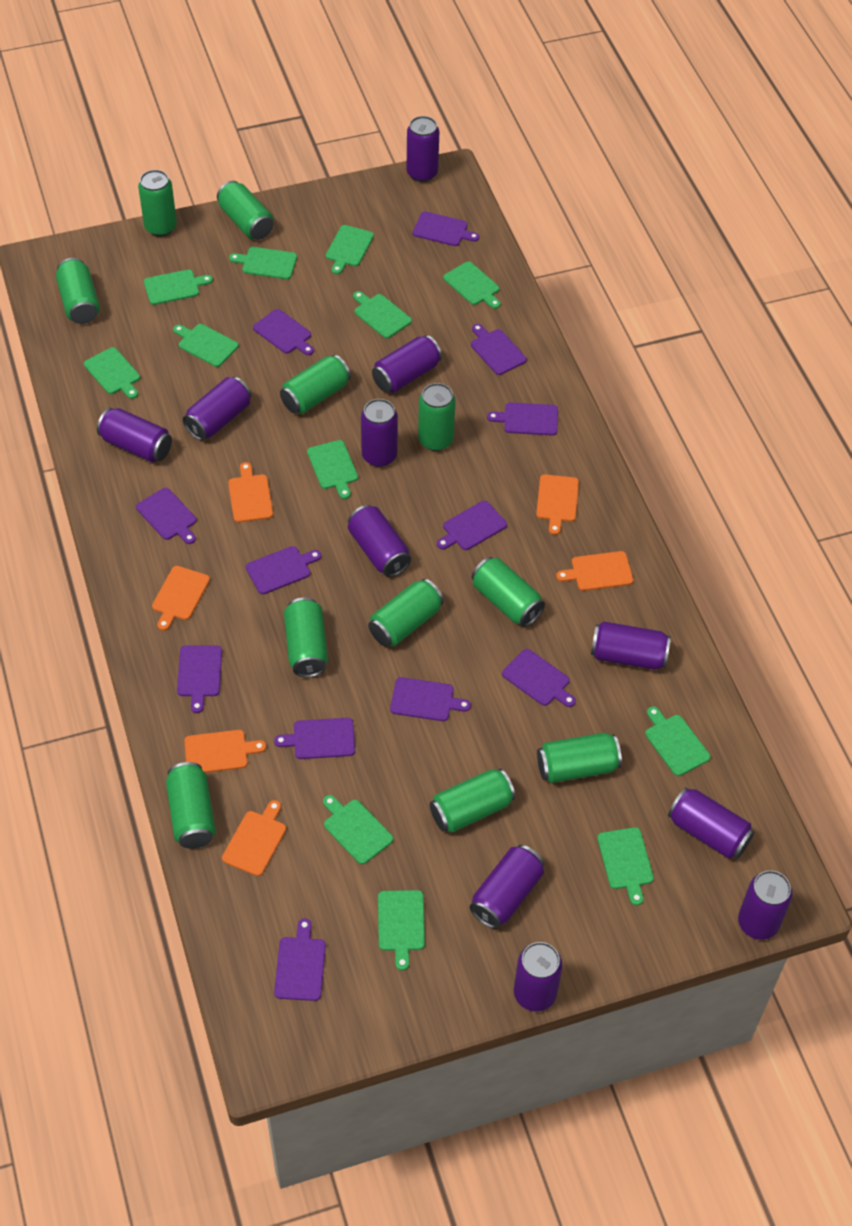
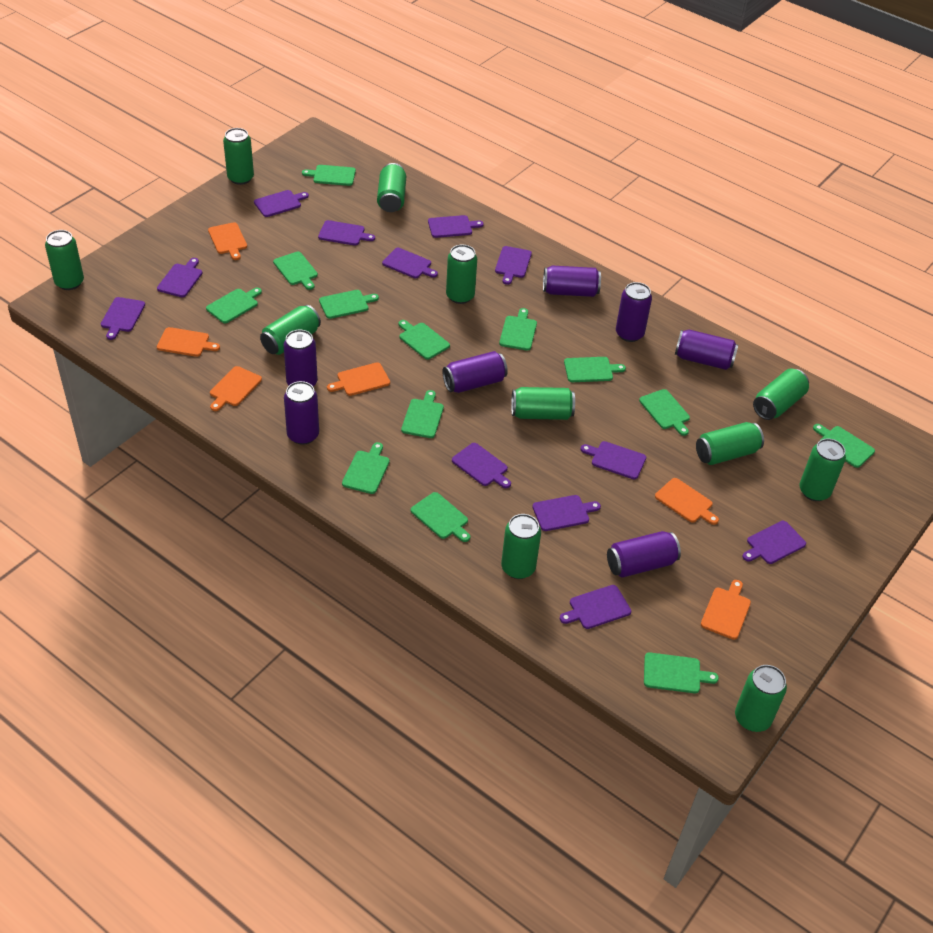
green cutting board: [84,347,140,399] [144,269,213,305] [173,324,239,367] [229,247,297,279] [307,440,358,499] [323,795,393,864] [326,225,374,274] [353,291,412,338] [378,890,425,971] [443,261,501,309] [597,827,654,905] [645,706,710,776] = 12 -> [206,288,262,323] [273,251,318,290] [302,165,356,186] [319,290,379,319] [342,442,390,494] [398,320,450,360] [401,390,444,438] [411,492,470,542] [499,308,537,351] [564,357,626,382] [639,389,690,436] [644,652,719,693] [813,424,875,468] = 13
purple can: [97,408,172,462] [183,377,251,441] [348,505,411,577] [361,399,398,467] [372,335,442,393] [407,116,439,182] [470,845,544,929] [514,942,562,1012] [591,621,671,670] [668,787,755,859] [738,870,792,940] = 11 -> [283,330,318,386] [284,381,319,445] [443,351,508,393] [543,265,601,297] [607,531,681,578] [616,282,652,342] [675,330,738,370] = 7

